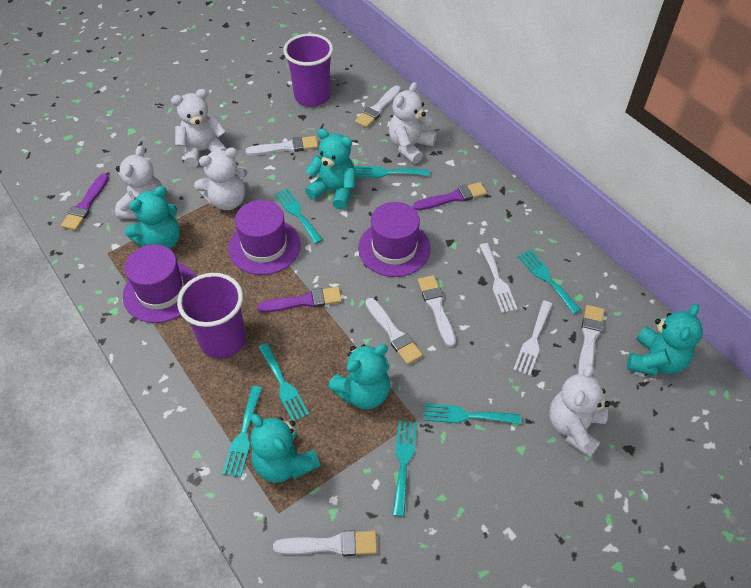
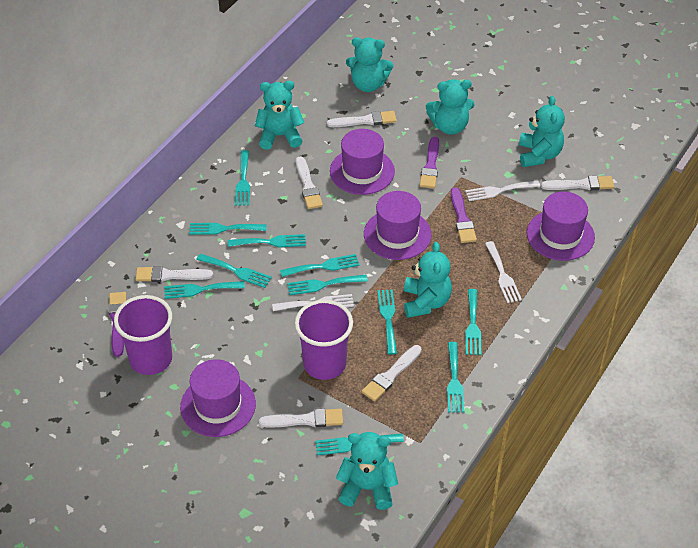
purple hat: [123,244,197,323] [228,200,301,275] [358,202,431,277] = 3 -> [180,359,256,437] [330,129,395,195] [364,191,432,260] [527,192,595,261] = 4
turquoise fork: [222,386,262,478] [258,343,309,421] [275,188,323,244] [354,166,429,178] [392,421,417,517] [424,404,521,425] [518,250,581,314] = 7 -> [164,281,245,299] [189,223,267,235] [196,254,272,288] [228,234,306,247] [235,150,250,206] [280,254,359,277] [287,275,368,295] [315,433,404,456] [378,289,397,355] [447,342,464,413] [465,289,481,355] = 11
turquoise teddy bear: [125,186,180,249] [250,414,321,483] [305,129,355,210] [328,344,390,410] [627,304,703,376] = 5 -> [255,81,304,150] [336,432,398,510] [346,37,393,92] [404,242,452,318] [426,79,474,135] [519,96,565,167] = 6
white fork: [479,243,518,313] [513,301,552,376] = 2 -> [272,294,354,311] [465,180,540,201] [485,241,522,303] = 3
white teddy bear: [115,146,165,219] [171,89,227,167] [194,148,248,210] [389,82,437,164] [549,364,610,458] = 5 -> none = 0

